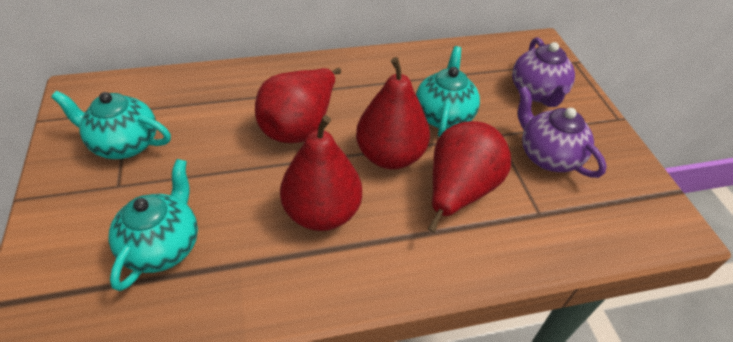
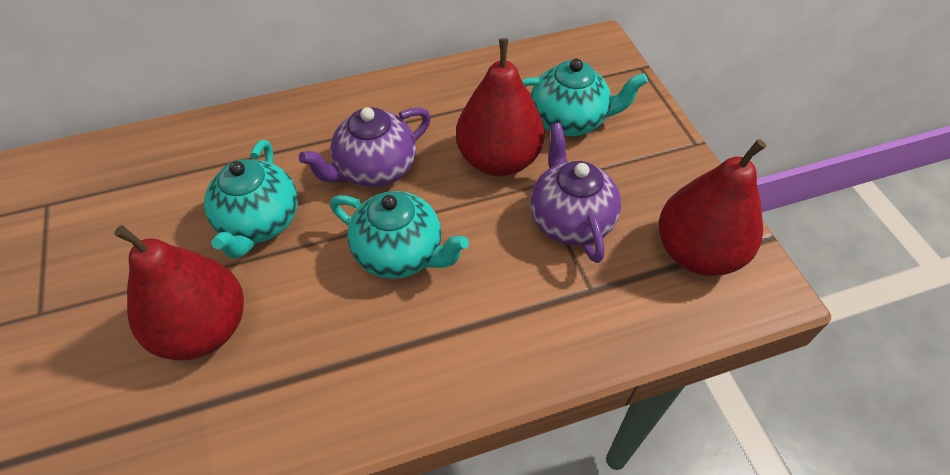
red pear: [255,68,341,143] [280,115,362,231] [356,57,430,169] [428,121,511,233] = 4 -> [114,225,244,360] [456,38,545,176] [659,139,766,276] = 3

